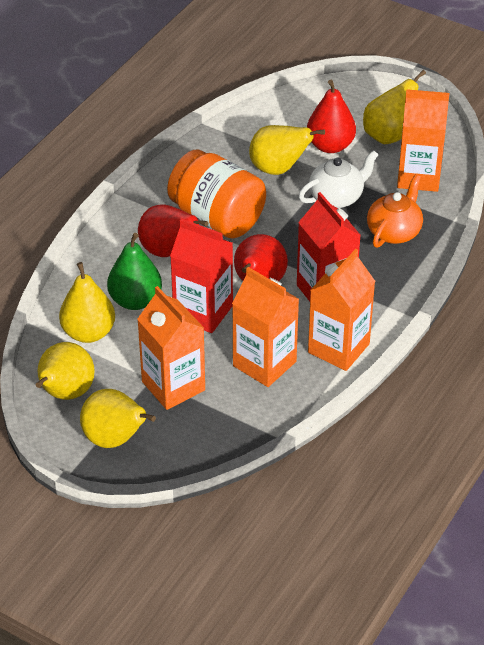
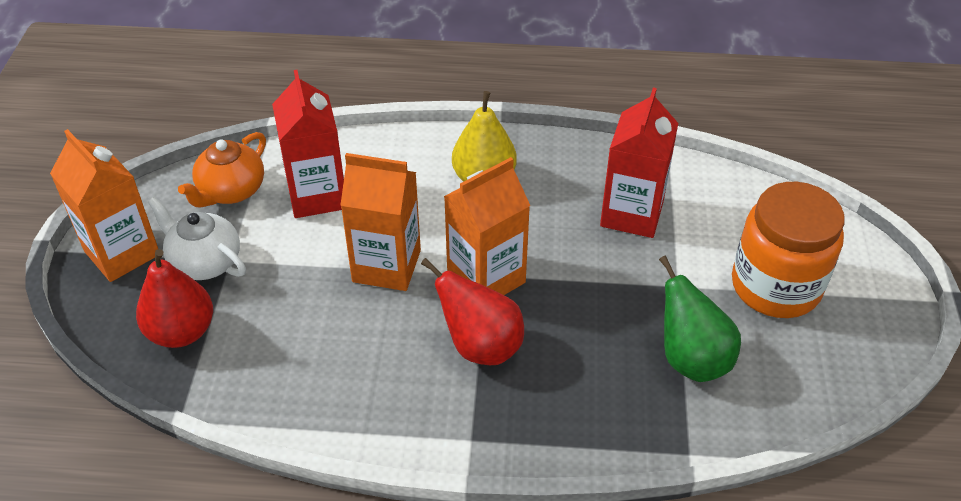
orange carton: [137,286,205,410] [232,267,299,387] [308,249,375,371] [397,89,449,192] = 4 -> [50,129,158,282] [340,153,421,291] [444,157,530,295] = 3
red pear: [138,204,208,257] [234,234,288,281] [307,80,356,153] = 3 -> [136,249,213,348] [421,258,524,365] = 2
yellow pear: [36,342,95,400] [59,262,115,343] [80,389,156,448] [249,125,325,175] [363,70,426,145] = 5 -> [452,91,517,182] = 1

